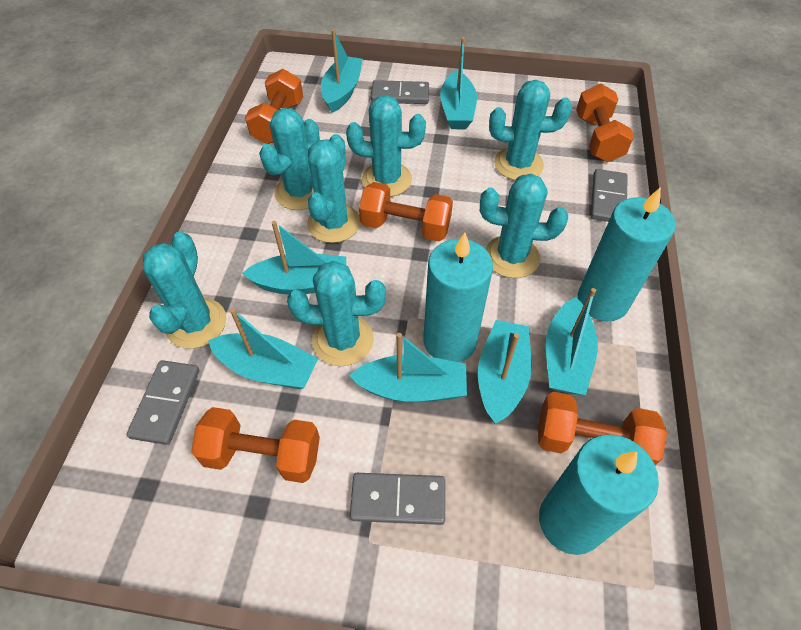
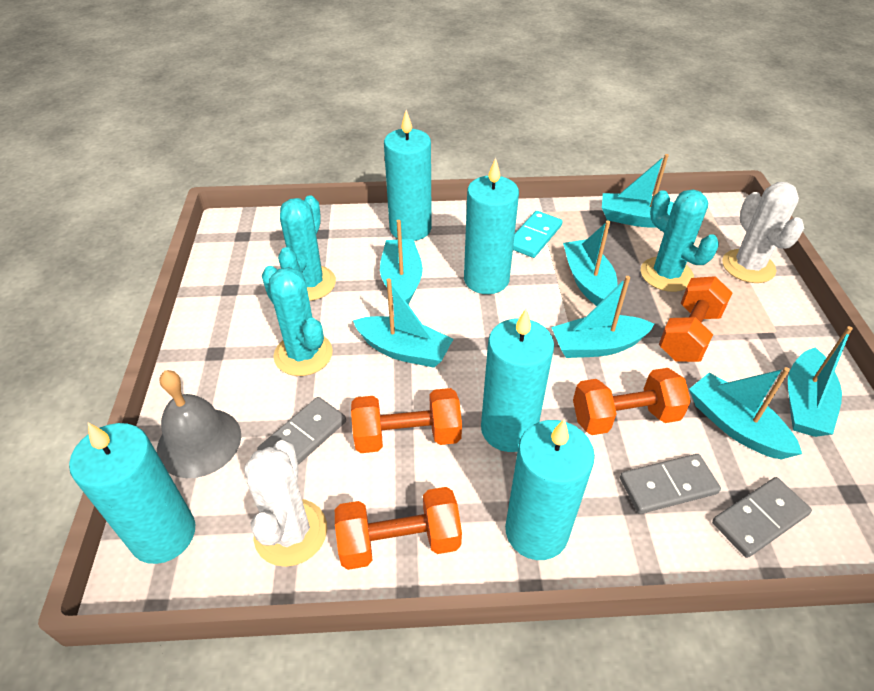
grey bell: none = 0 -> [157,370,241,478] = 1
grey domino: [127,360,199,445] [350,473,445,525] [371,80,429,104] [591,169,628,222] = 4 -> [257,397,346,465] [620,454,721,514] [712,477,812,558] = 3
orange dumbbell: [191,407,320,483] [245,69,303,144] [359,182,453,241] [538,392,667,466] [576,84,634,162] = 5 -> [335,487,462,570] [351,388,462,453] [573,368,691,435] [659,276,732,362] = 4
turquoise cactus: [143,232,226,349] [259,108,320,210] [287,261,386,366] [307,134,360,243] [346,95,426,197] [480,174,568,278] [489,80,572,180] = 7 -> [262,266,333,376] [278,195,336,301] [641,190,719,292] = 3
turquoise candle: [424,233,493,362] [539,434,659,555] [578,187,676,321] = 3 -> [69,423,195,564] [384,110,432,241] [464,158,519,294] [481,309,554,452] [505,419,595,560] = 5
turquoise domino: none = 0 -> [513,211,563,258] = 1
white cactus: none = 0 -> [244,440,327,567] [722,182,804,283] = 2

